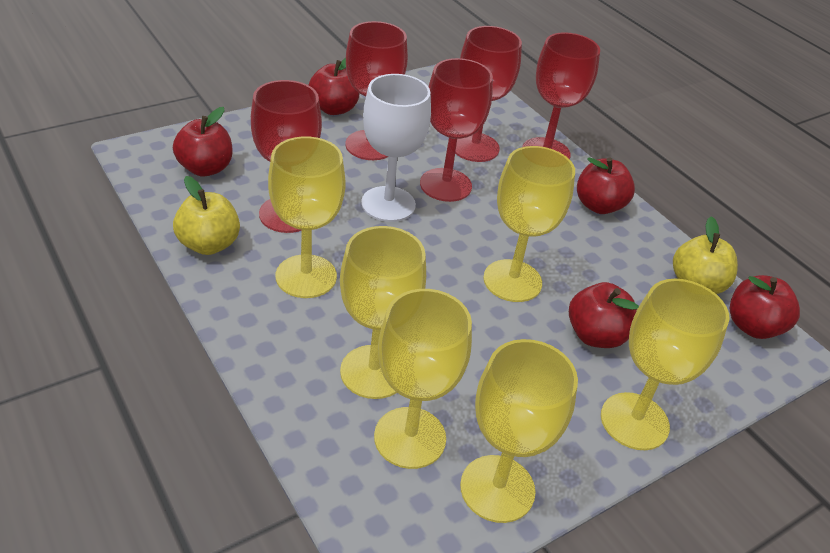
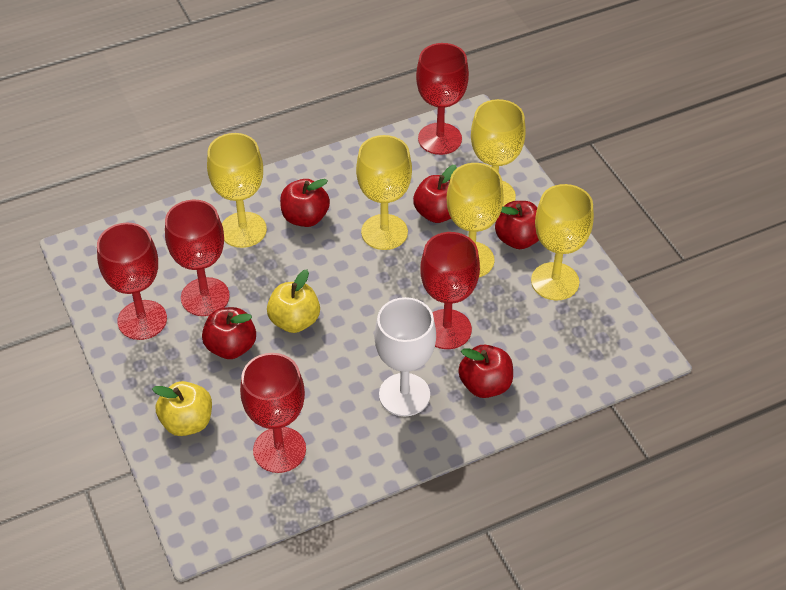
yellow goblet: [268,137,346,298] [340,226,426,399] [374,289,472,469] [460,339,578,523] [483,146,575,302] [601,279,730,450] = 6 -> [207,133,267,248] [356,135,412,250] [447,163,504,277] [471,99,526,207] [531,184,594,300] = 5

